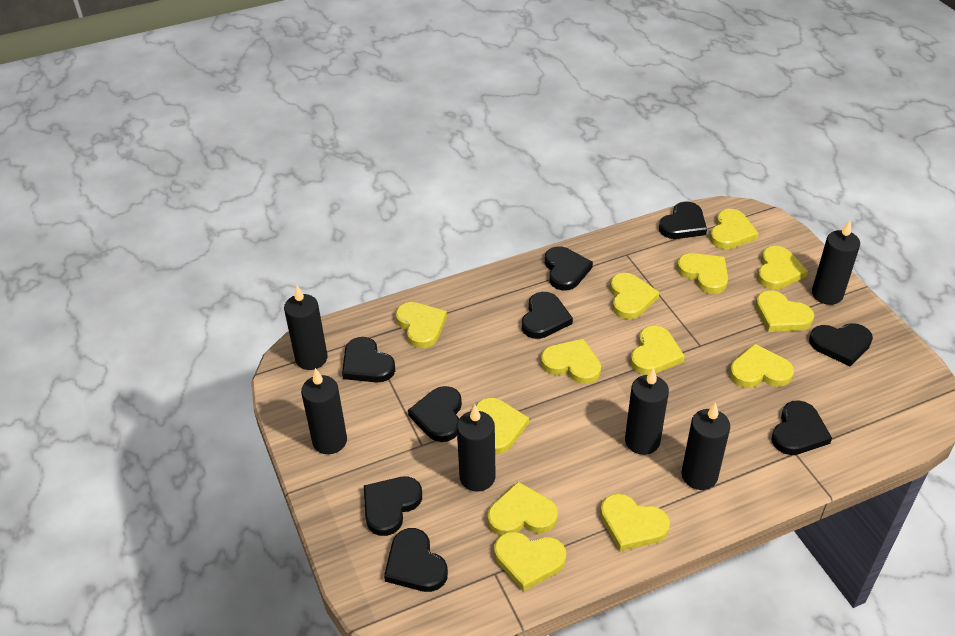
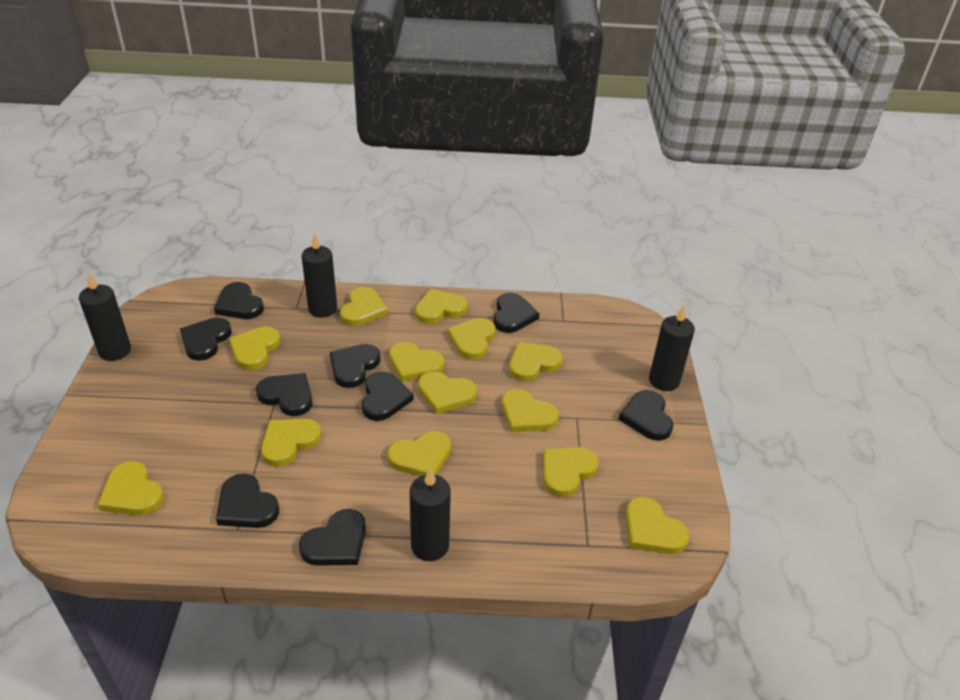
black candle: [284,285,328,370] [301,368,347,454] [457,405,496,492] [625,368,669,455] [681,402,730,490] [812,220,860,305] = 6 -> [79,272,131,361] [302,233,337,318] [410,468,451,561] [649,305,695,391] = 4

